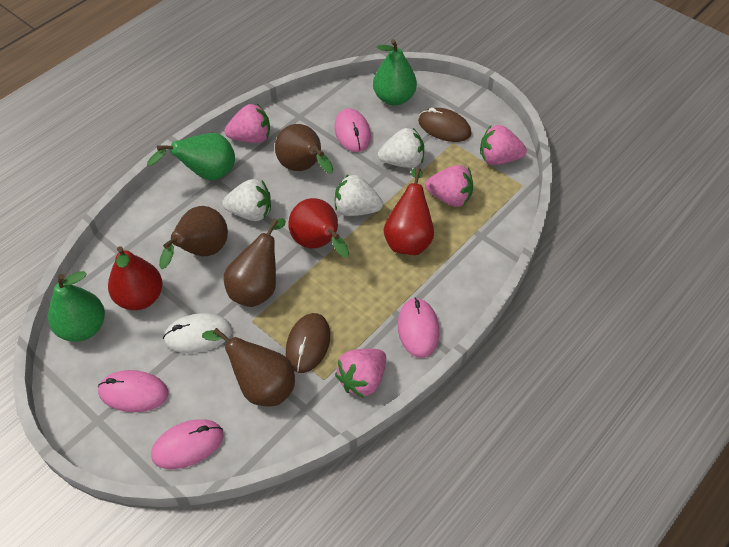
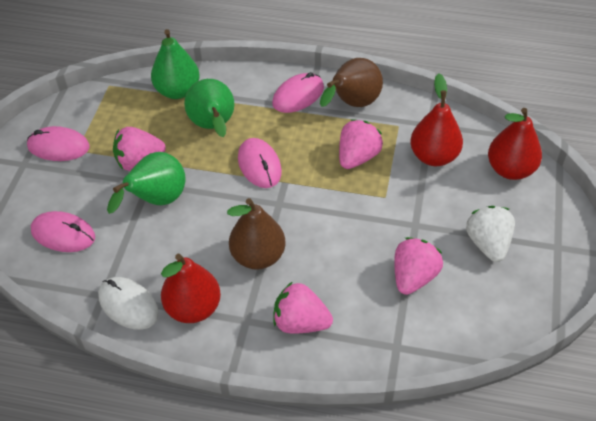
brown mouse: [286,313,330,373] [418,108,471,142] = 2 -> none = 0
brown pear: [159,206,228,269] [202,328,295,406] [224,218,286,307] [275,124,333,174] = 4 -> [227,198,285,270] [320,58,383,107] = 2
white strawberry: [222,179,271,221] [335,174,383,216] [378,128,424,168] = 3 -> [466,206,515,262] = 1

